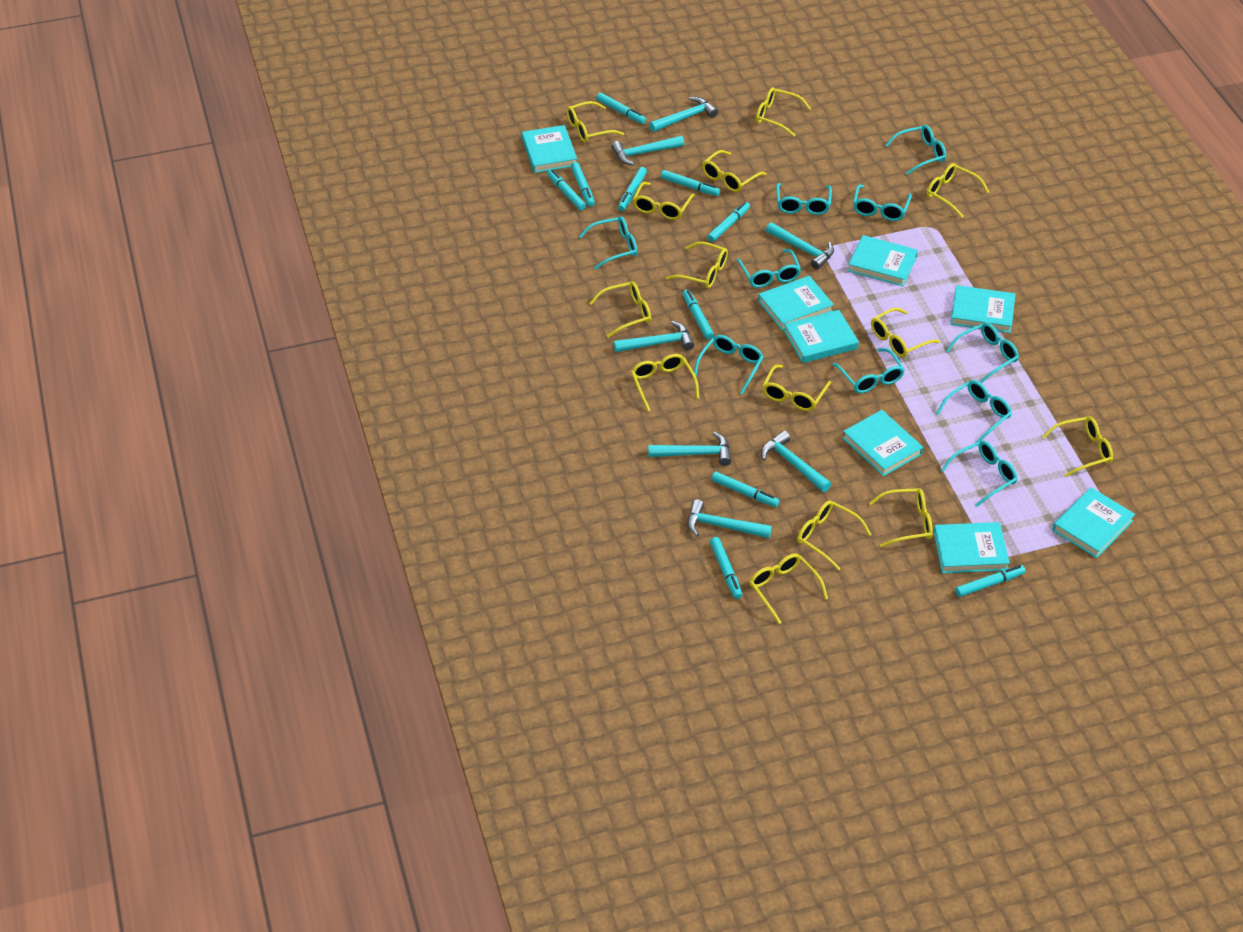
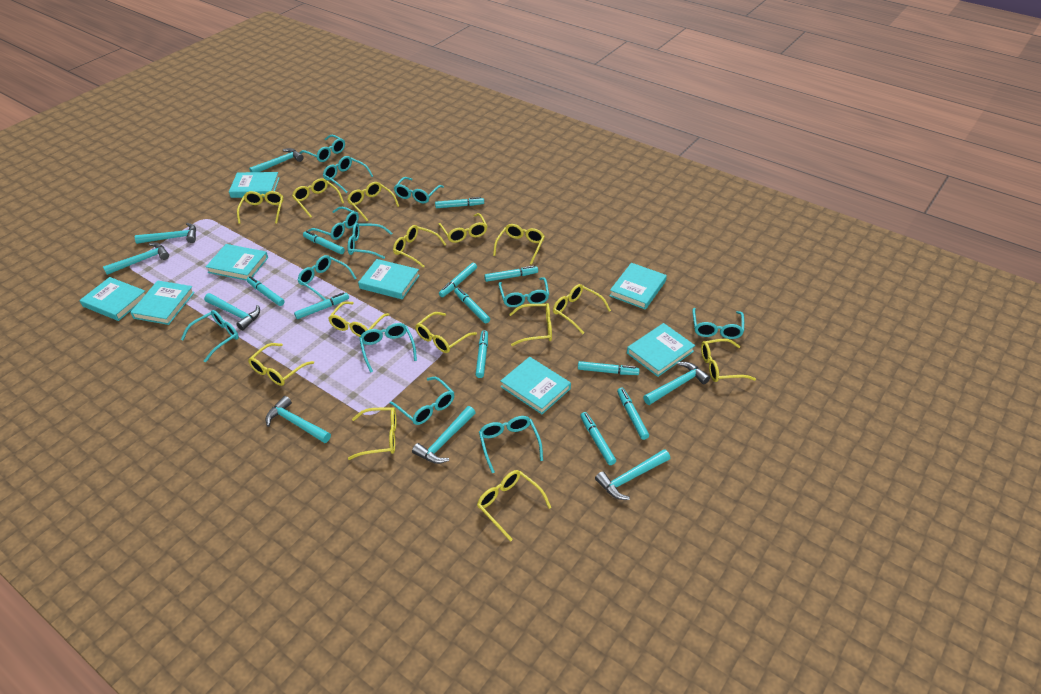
turquoise glasses: [579,216,637,270] [694,335,764,394] [736,249,801,288] [776,183,832,215] [833,348,905,393] [853,185,912,221] [885,125,946,175] [936,380,1012,443] [941,441,1018,507] [946,323,1019,383] = 10 -> [181,310,239,362] [297,255,357,300] [300,135,345,162] [308,207,359,240] [323,156,373,193] [348,223,392,259] [359,323,417,373] [389,377,454,425] [394,177,444,204] [479,416,543,473] [499,277,549,307] [692,308,744,339] = 12
turquoise hammer: [611,136,684,166] [613,321,694,352] [648,432,731,466] [649,97,718,132] [687,499,772,538] [761,431,831,492] [766,222,834,270] = 7 -> [103,242,169,275] [135,223,196,244] [204,293,260,330] [249,148,303,172] [265,396,331,443] [412,406,476,464] [595,449,670,500] [643,362,710,405] = 8
turquoise marker: [547,170,586,210] [571,162,595,207] [596,93,646,124] [618,167,647,211] [661,170,720,196] [683,290,714,339] [707,202,750,242] [710,537,742,599] [711,472,780,507] [955,565,1025,597] = 10 -> [246,276,284,306] [294,292,349,319] [303,231,345,254] [435,197,484,208] [439,263,477,297] [454,287,490,323] [476,330,488,378] [484,266,538,282] [578,361,640,375] [580,412,616,465] [617,388,649,440] = 11

